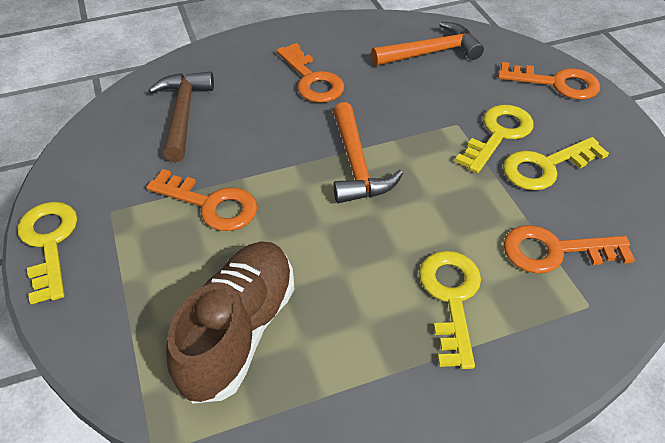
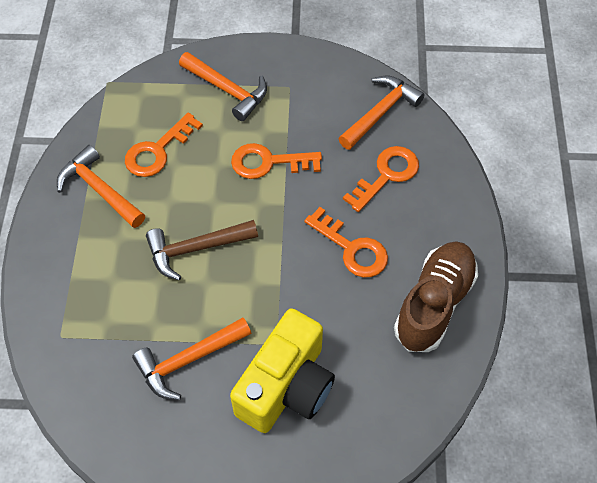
orange hammer: [333,102,403,203] [371,22,484,66] = 2 -> [57,145,145,228] [132,317,251,400] [179,52,267,121] [338,76,425,150] = 4
yellow camera: none = 0 -> [230,308,335,433] = 1
yellow key: [17,202,77,304] [419,251,481,369] [455,105,534,173] [503,137,609,191] = 4 -> none = 0

